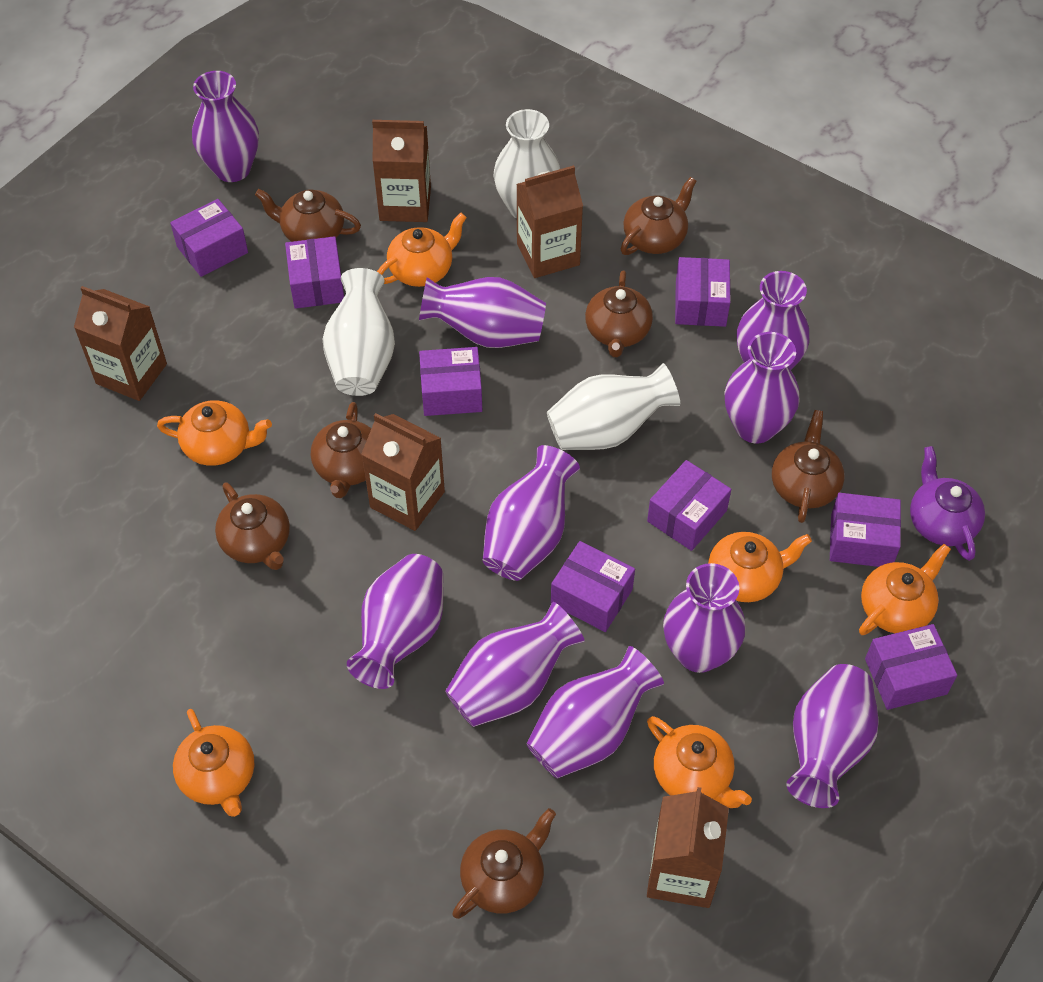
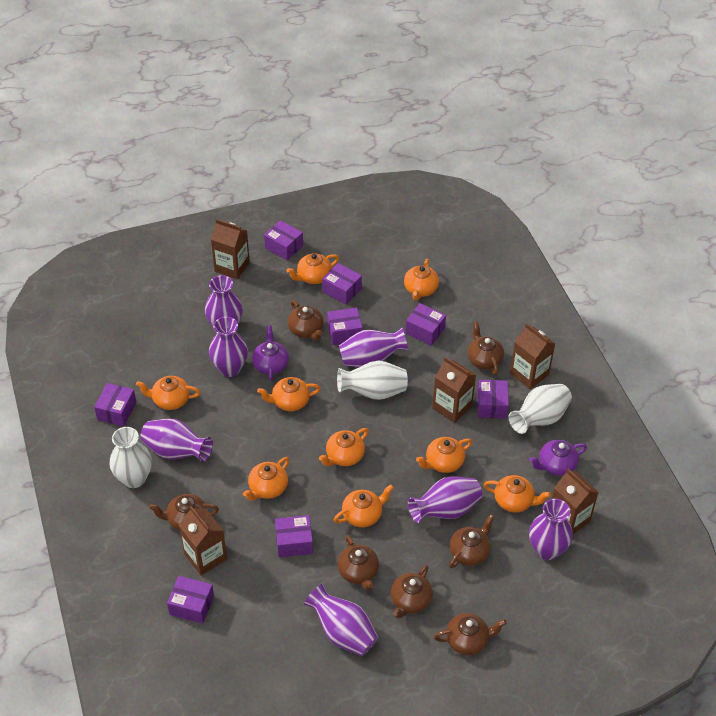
orange teapot: [157,400,272,466] [173,709,255,817] [377,213,467,287] [647,716,752,808] [708,532,812,602] [859,544,951,635] = 6 -> [136,376,201,410] [243,457,289,501] [257,377,321,411] [286,253,339,284] [319,428,369,466] [334,484,394,527] [404,259,439,301] [416,437,473,473] [484,475,551,512] = 9
purple teapot: [910,446,985,561] = 1 -> [252,325,289,381] [529,440,587,476] = 2
purple vase: [192,71,259,182] [347,554,443,689] [419,277,546,348] [445,602,585,727] [483,445,580,581] [527,646,664,779] [663,563,746,673] [725,332,799,443] [737,271,809,370] [786,664,878,808] = 10 -> [141,418,213,462] [205,275,243,327] [209,317,248,377] [304,584,379,656] [339,328,408,368] [408,476,482,523] [529,499,573,560] = 7

